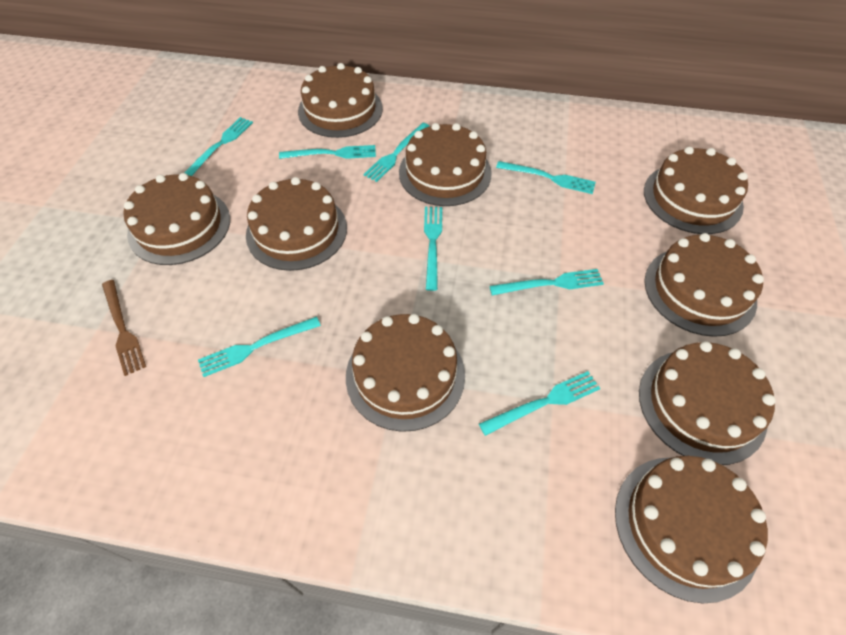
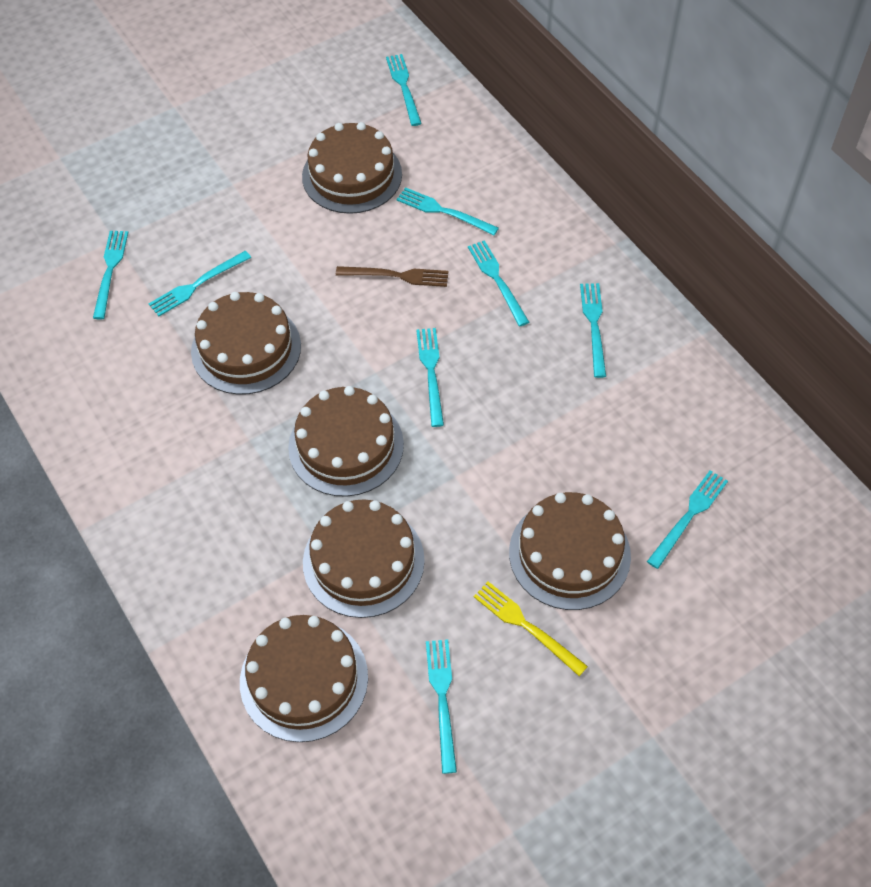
brown cake: [123,173,230,265] [246,177,347,271] [298,63,383,138] [346,314,465,432] [399,123,492,206] [615,456,768,603] [639,341,776,465] [644,147,748,234] [644,233,764,337] = 9 -> [191,292,301,395] [240,615,368,742] [288,386,404,497] [302,122,402,214] [303,499,425,618] [509,492,631,610] = 6
turquoise fork: [184,117,253,176] [198,317,321,377] [279,145,376,159] [363,123,430,182] [424,207,442,291] [479,371,600,436] [489,269,604,295] [496,161,596,194] = 8 -> [93,231,128,320] [149,251,251,316] [386,54,422,126] [397,187,499,235] [416,328,444,427] [426,639,457,774] [468,240,529,326] [580,283,606,378] [647,470,728,569] = 9
yellow fork: none = 0 -> [474,582,588,676] = 1

